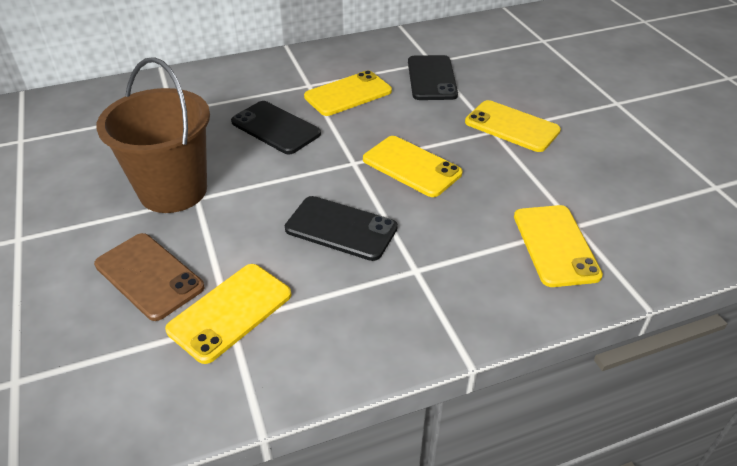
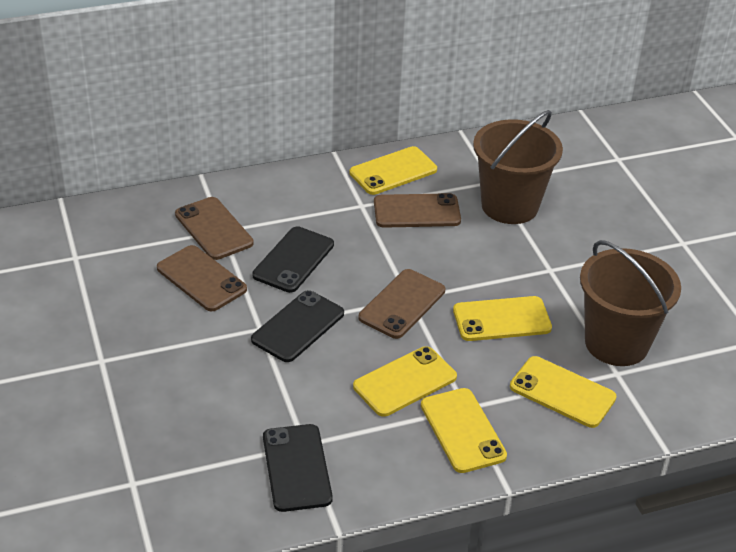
brown bucket: [96,57,210,213] = 1 -> [473,110,563,224] [580,240,681,366] = 2
brown phone: [94,233,204,321] = 1 -> [157,245,247,311] [175,197,254,260] [359,269,445,339] [374,193,461,228] = 4

